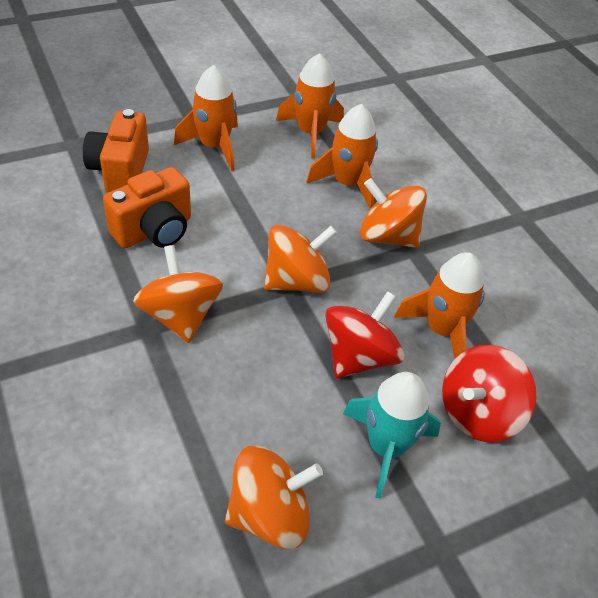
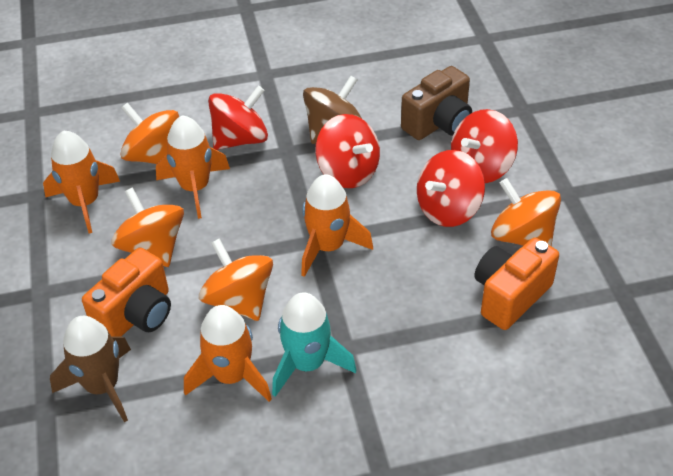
brown camera: none = 0 -> [401,66,472,140] = 1
brown rocket: none = 0 -> [50,316,131,422] = 1
brown spinning top: none = 0 -> [303,76,362,144] = 1
red spinning top: [325,291,405,378] [442,345,536,442] = 2 -> [208,86,268,150] [315,114,380,188] [417,150,485,227] [451,109,518,183] = 4

